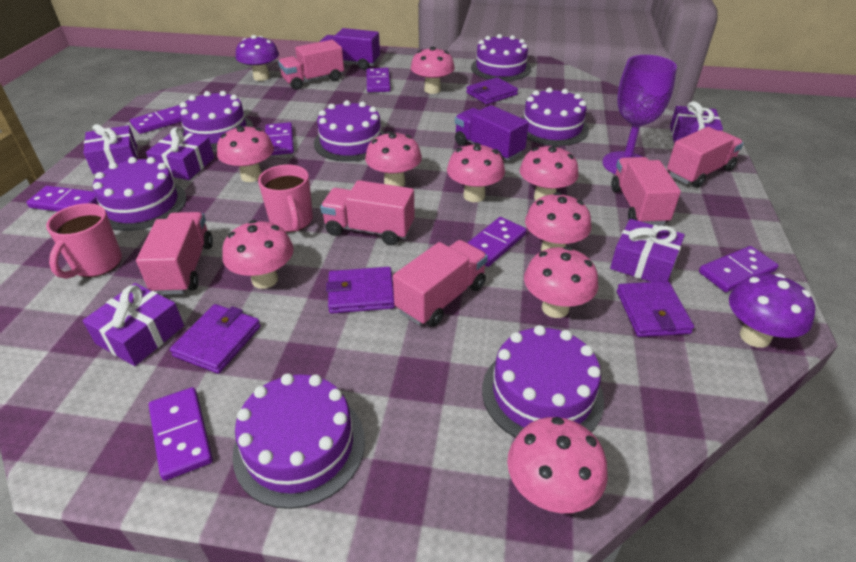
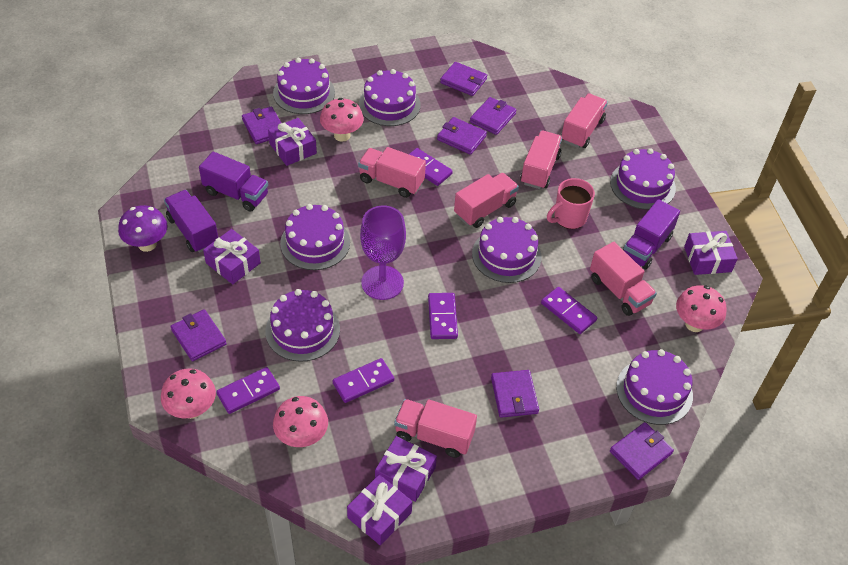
pink mug: [46,203,122,279] [258,165,313,232] = 2 -> [547,178,595,229] = 1
pink mushroom: [217,125,274,182] [222,220,294,289] [365,131,422,187] [411,46,455,94] [447,143,505,202] [507,417,608,513] [520,145,579,200] [524,246,598,318] [525,192,592,251] = 9 -> [161,368,216,419] [273,396,328,447] [320,98,364,142] [676,285,726,332] = 4
purple domino: [26,186,98,212] [130,105,181,134] [149,387,213,481] [265,122,294,155] [367,68,391,92] [467,217,527,267] [699,246,778,292] = 7 -> [216,367,280,414] [333,358,394,403] [409,148,453,186] [428,293,458,339] [541,287,597,334] = 5
purple mushroom: [236,35,279,81] [729,273,815,348] = 2 -> [118,205,168,252] = 1
purple truck: [320,28,380,70] [455,105,529,161] = 2 -> [164,190,218,253] [199,152,268,212] [623,199,680,269] = 3
purple wallet: [170,304,261,374] [326,267,395,314] [466,77,518,105] [617,281,694,337] = 4 -> [170,309,227,361] [242,106,281,144] [437,117,487,155] [440,62,487,96] [470,97,516,135] [491,370,539,418] [610,422,674,480] = 7

